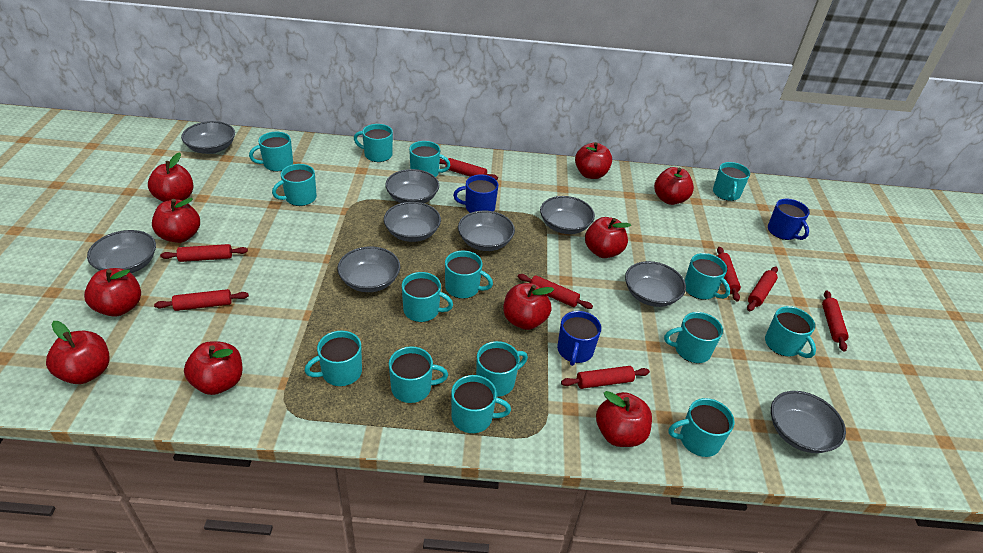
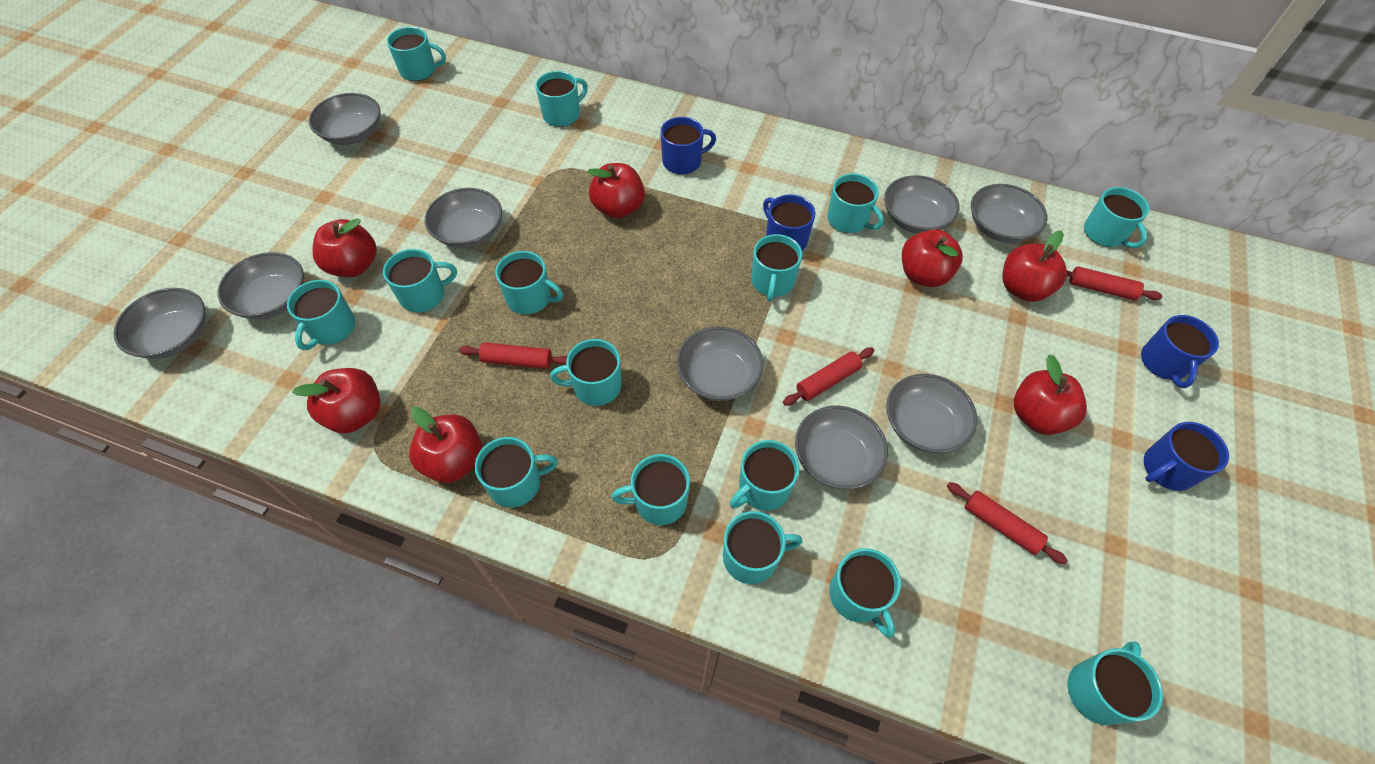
blue mug: [453,174,498,213] [557,311,601,366] [768,199,809,240] = 3 -> [660,117,716,175] [763,194,815,251] [1141,315,1219,388] [1144,422,1229,491] = 4
red apple: [46,321,110,384] [84,268,141,317] [148,152,193,202] [152,198,200,243] [184,341,243,395] [503,283,554,330] [575,142,612,179] [585,217,631,258] [596,391,652,447] [654,167,694,205] = 10 -> [292,368,381,434] [313,218,377,277] [409,407,483,483] [587,163,645,219] [902,229,963,287] [1003,230,1067,302] [1014,354,1087,435] = 7
red rolling pin: [154,289,249,311] [160,244,248,262] [440,158,498,180] [518,274,593,309] [561,366,650,389] [717,247,741,301] [747,267,778,311] [822,291,849,352] = 8 -> [459,342,567,369] [783,348,874,406] [947,482,1068,564] [1067,266,1162,300] = 4

